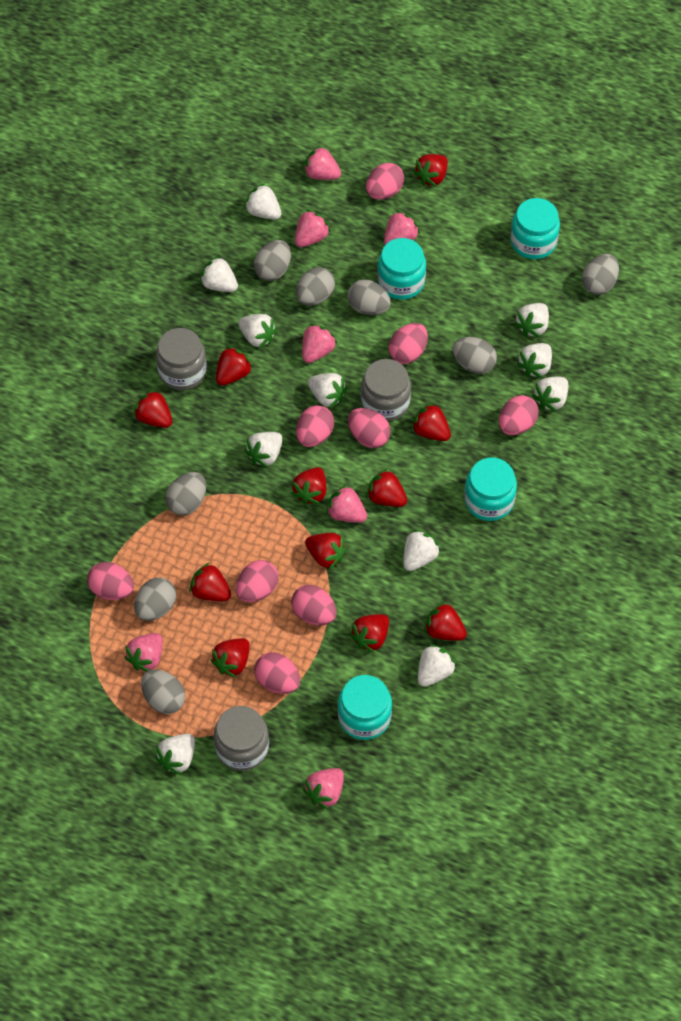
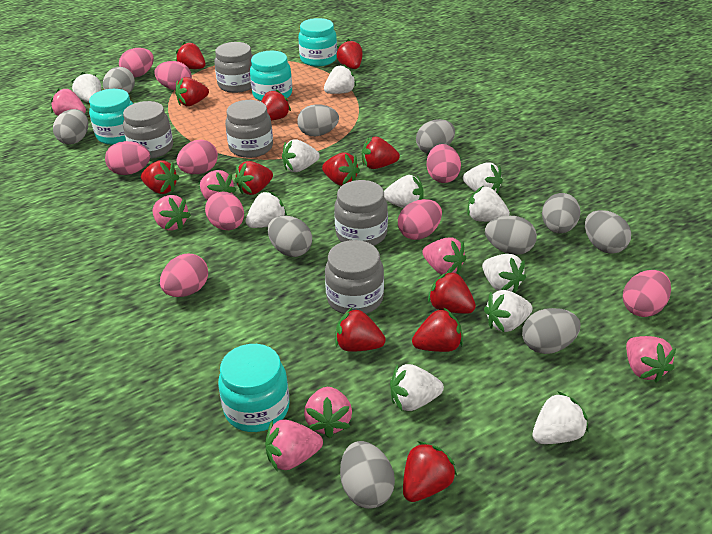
grey egg: [134,577,176,621] [141,669,185,714] [165,472,206,516] [254,240,291,281] [296,267,335,306] [347,279,391,315] [452,337,497,374] [582,254,619,295] = 8 -> [53,109,88,145] [103,67,135,94] [268,216,312,257] [297,104,339,136] [340,441,395,509] [416,119,455,154] [485,215,537,255] [522,308,581,354] [542,193,580,233] [585,210,631,254] = 10
grey jar: [156,328,207,390] [214,706,269,771] [361,359,411,421] = 3 -> [123,101,173,159] [214,42,253,93] [225,100,273,158] [325,240,384,314] [334,180,388,246] = 5
red strawberry: [133,389,172,428] [189,562,231,601] [210,638,250,678] [216,346,253,386] [291,467,326,505] [305,533,347,570] [349,614,389,653] [366,469,407,507] [411,403,451,441] [413,154,448,187] [424,602,467,641] = 11 -> [141,160,179,194] [175,77,209,106] [176,42,206,69] [234,161,273,195] [261,89,291,121] [322,153,360,186] [335,308,386,352] [336,39,363,69] [362,136,400,169] [403,441,457,502] [412,307,463,352] [428,270,476,314] = 12

